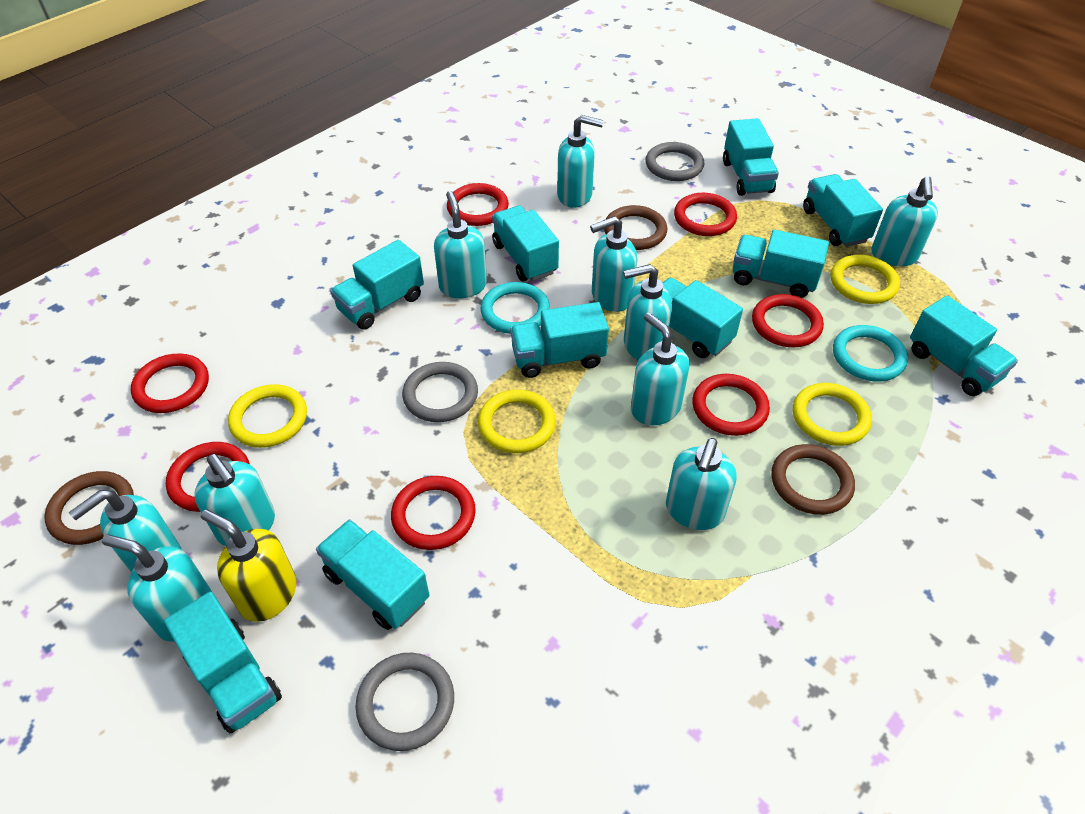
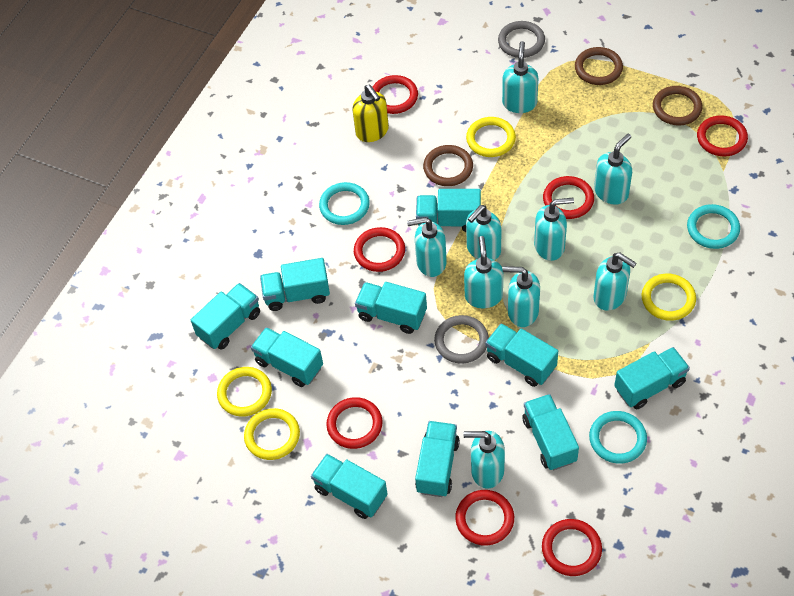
grey ring: [355,653,454,751] [402,362,478,422] [646,142,704,181] = 3 -> [434,315,489,364] [498,21,545,58] = 2
turquoise ring: [480,282,550,334] [833,325,908,382] = 2 -> [319,182,370,225] [589,411,647,464] [687,204,740,249] = 3
turquoise soap dispenser: [69,490,181,572] [102,535,212,642] [194,454,275,546] [434,191,487,298] [557,115,604,208] [590,216,637,312] [623,264,672,360] [631,312,689,425] [666,438,737,530] [871,176,938,266] = 10 -> [407,217,447,277] [463,431,505,489] [464,236,503,308] [466,205,502,260] [502,41,538,113] [503,266,540,327] [534,198,574,261] [593,253,637,311] [594,134,632,205] = 9

